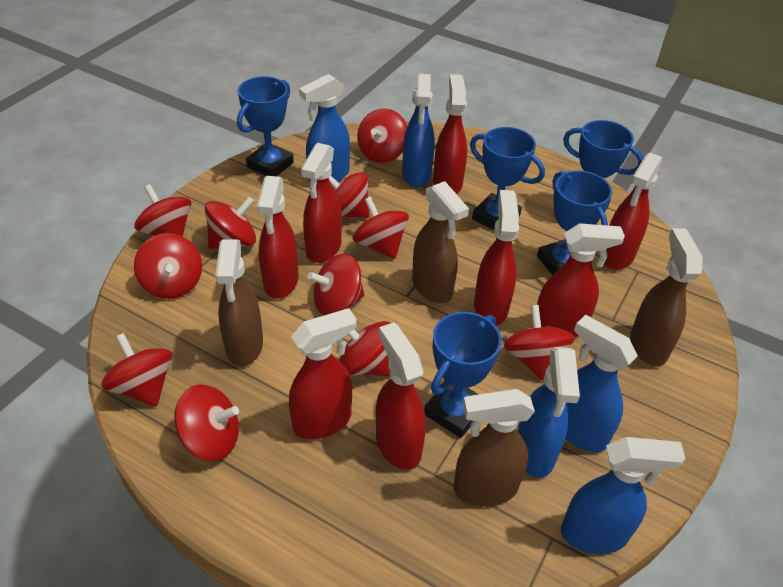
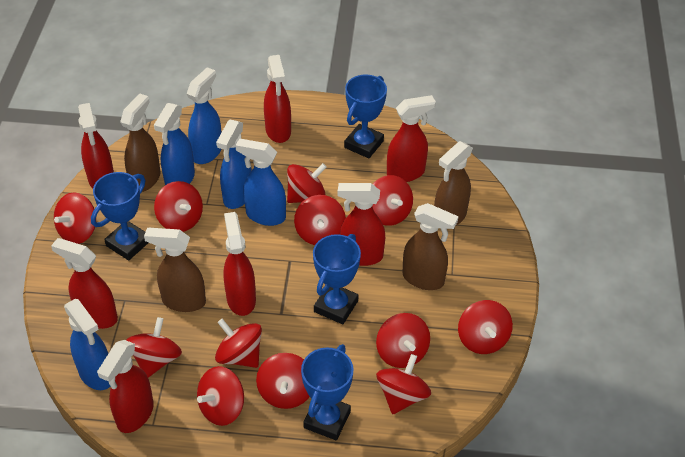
blue trophy: [237,76,294,176] [424,312,502,438] [470,127,545,230] [537,170,612,275] [563,120,643,225] = 5 -> [91,172,148,260] [301,344,354,440] [313,234,361,324] [344,75,387,158] = 4
red spinning top: [101,333,173,407] [134,233,202,299] [135,184,191,236] [174,385,239,461] [205,197,256,249] [307,254,364,316] [329,172,370,218] [339,321,390,376] [353,197,409,259] [357,108,407,163] [504,305,575,381] = 11 -> [54,192,95,244] [127,317,182,378] [154,181,203,232] [197,366,244,426] [215,318,262,368] [256,353,310,409] [287,163,327,203] [294,195,346,245] [372,175,413,226] [376,313,430,368] [376,354,431,415] [458,300,513,354] = 12
red spray bottle: [257,176,299,299] [289,308,357,440] [301,143,342,263] [376,322,426,470] [433,74,467,194] [474,190,519,325] [537,223,625,337] [604,153,662,270] = 8 -> [51,238,118,329] [78,103,114,189] [97,340,154,433] [223,212,256,316] [264,55,291,143] [338,183,385,266] [387,95,436,182] = 7

